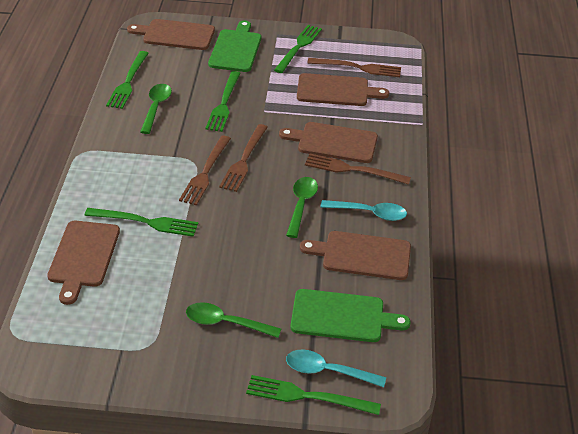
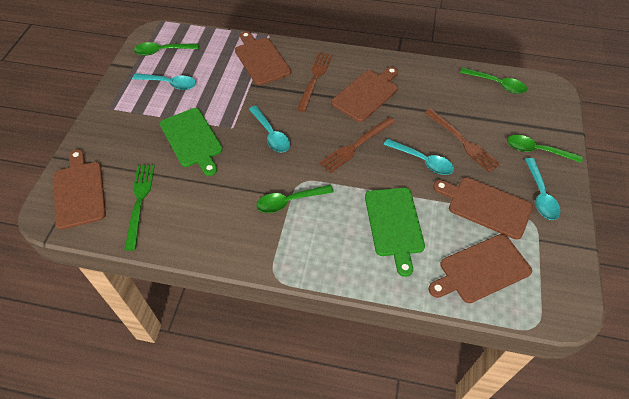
brown fork: [179,136,231,205] [219,124,268,192] [305,154,411,185] [307,58,401,77] = 4 -> [297,52,332,112] [319,117,395,173] [425,108,501,172] = 3
green fork: [84,208,198,237] [106,51,149,109] [205,71,241,132] [246,375,381,415] [274,25,322,73] = 5 -> [124,165,155,251] = 1
green spoon: [140,84,172,134] [186,302,281,338] [286,177,318,238] = 3 -> [134,42,199,56] [256,185,334,213] [460,68,527,94] [507,135,583,163] = 4
turquoise spoon: [286,349,386,387] [321,200,407,221] = 2 -> [132,73,196,90] [249,106,290,152] [384,139,454,175] [525,158,560,220] = 4

